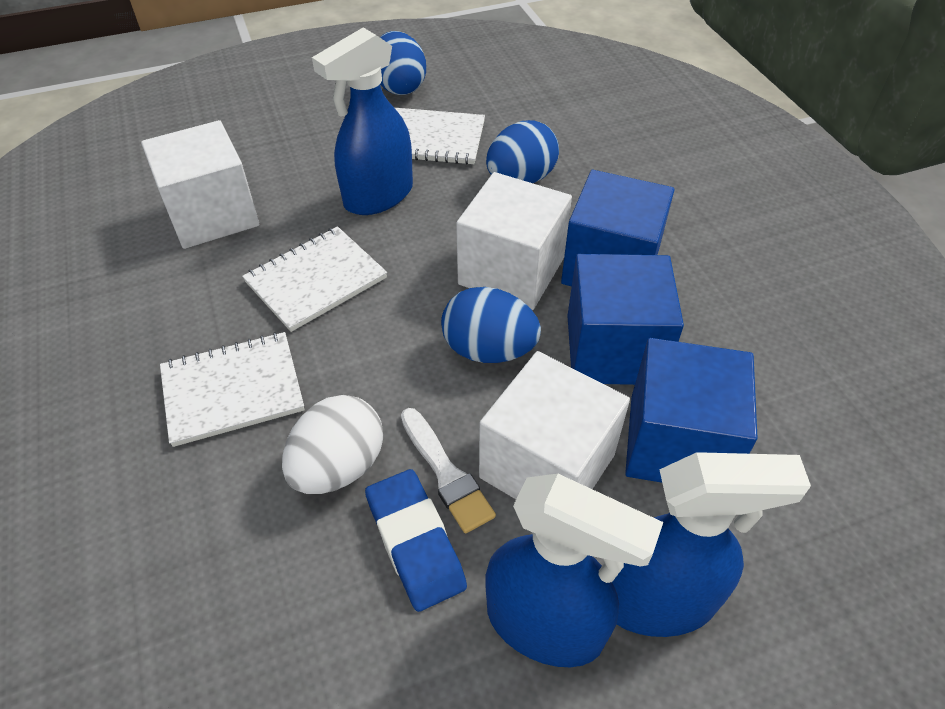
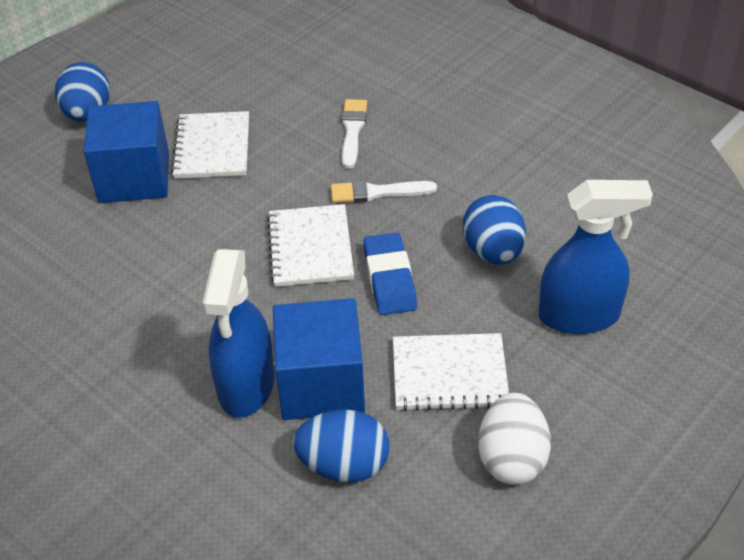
blue cube: [561,170,675,286] [567,254,684,385] [625,338,758,483] = 3 -> [83,101,169,203] [273,298,365,420] = 2
blue spray bottle: [312,27,413,215] [485,474,663,667] [612,452,811,637] = 3 -> [202,249,275,418] [539,180,653,334] = 2
white brush: [401,408,496,533] = 1 -> [331,180,437,203] [342,99,367,169] = 2
white cube: [141,120,259,249] [456,172,572,310] [479,351,630,499] = 3 -> none = 0

